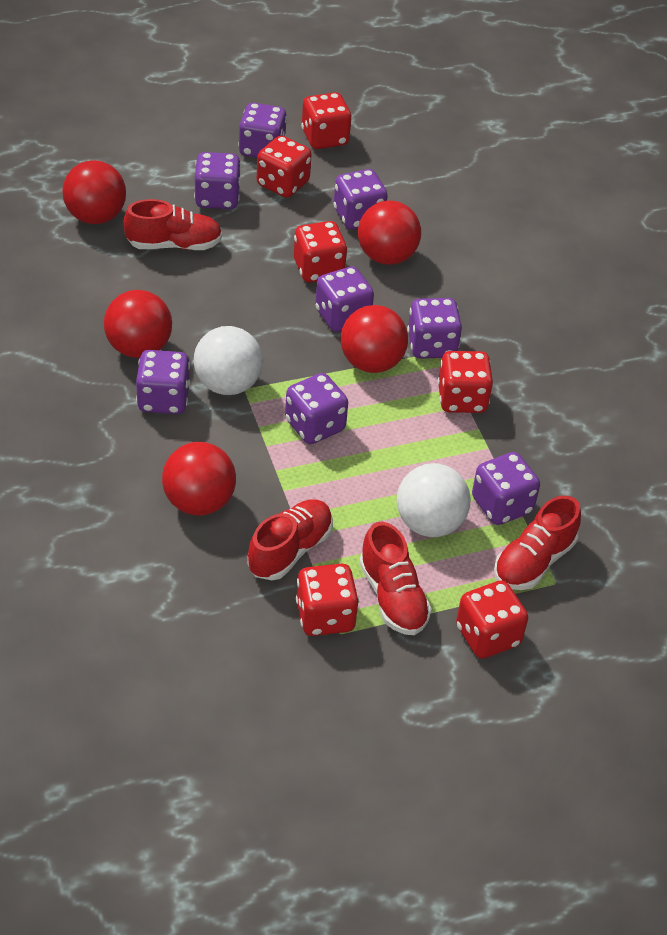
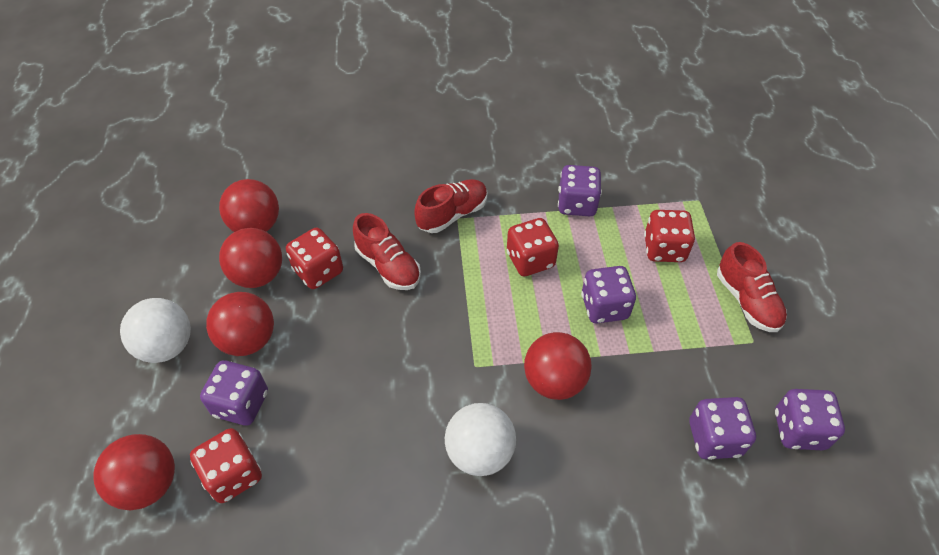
purple dice: [136,350,190,414] [194,152,241,209] [238,103,287,158] [285,373,348,444] [315,266,374,332] [334,169,388,229] [407,298,462,359] [472,452,540,525] = 8 -> [200,360,268,426] [558,165,602,216] [581,266,636,324] [689,397,756,460] [775,389,845,450] = 5
red dice: [257,135,312,198] [294,221,347,283] [296,564,359,636] [301,92,352,149] [438,351,493,413] [456,580,528,659] = 6 -> [190,428,262,503] [286,228,343,289] [507,218,559,276] [644,210,695,262] = 4
red shoe: [123,199,222,250] [248,499,333,580] [359,522,432,635] [494,495,581,590] = 4 -> [353,213,421,290] [415,179,488,233] [717,242,787,332] = 3

